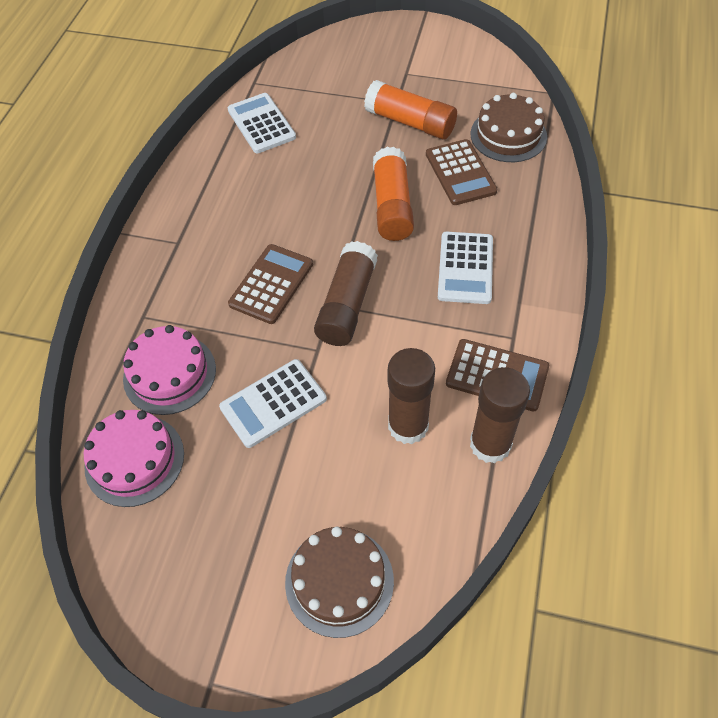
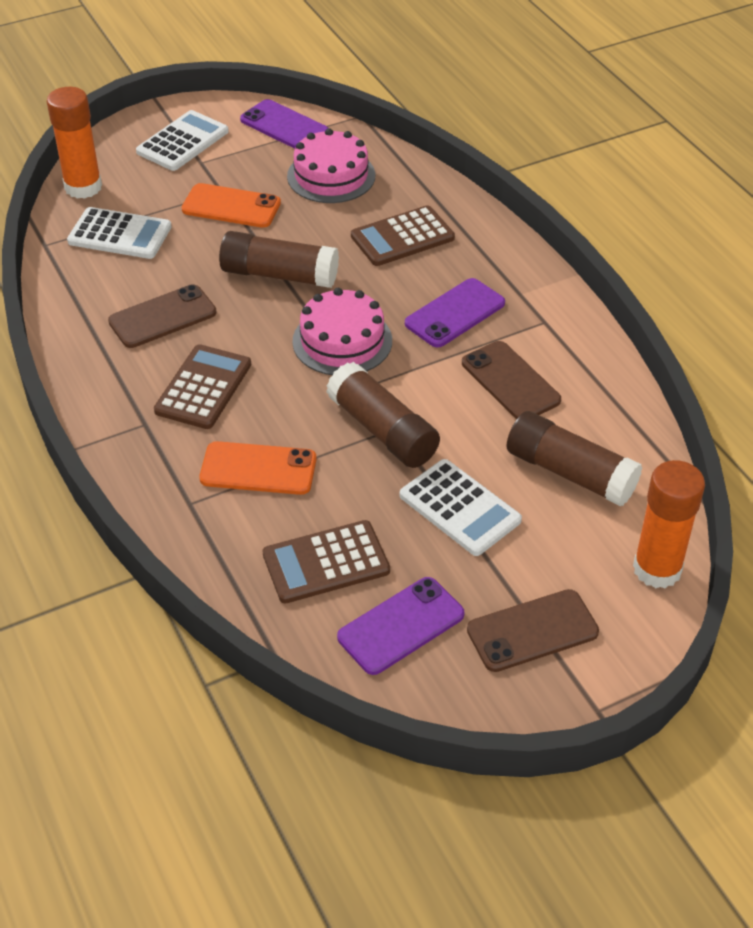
brown cake: [285,526,394,638] [470,93,547,162] = 2 -> none = 0
brown phone: none = 0 -> [108,284,216,348] [462,341,561,419] [467,589,599,672] = 3
orange phone: none = 0 -> [181,183,281,228] [199,441,316,495] = 2
purple phone: none = 0 -> [240,99,328,149] [337,577,465,675] [405,278,505,348] = 3

